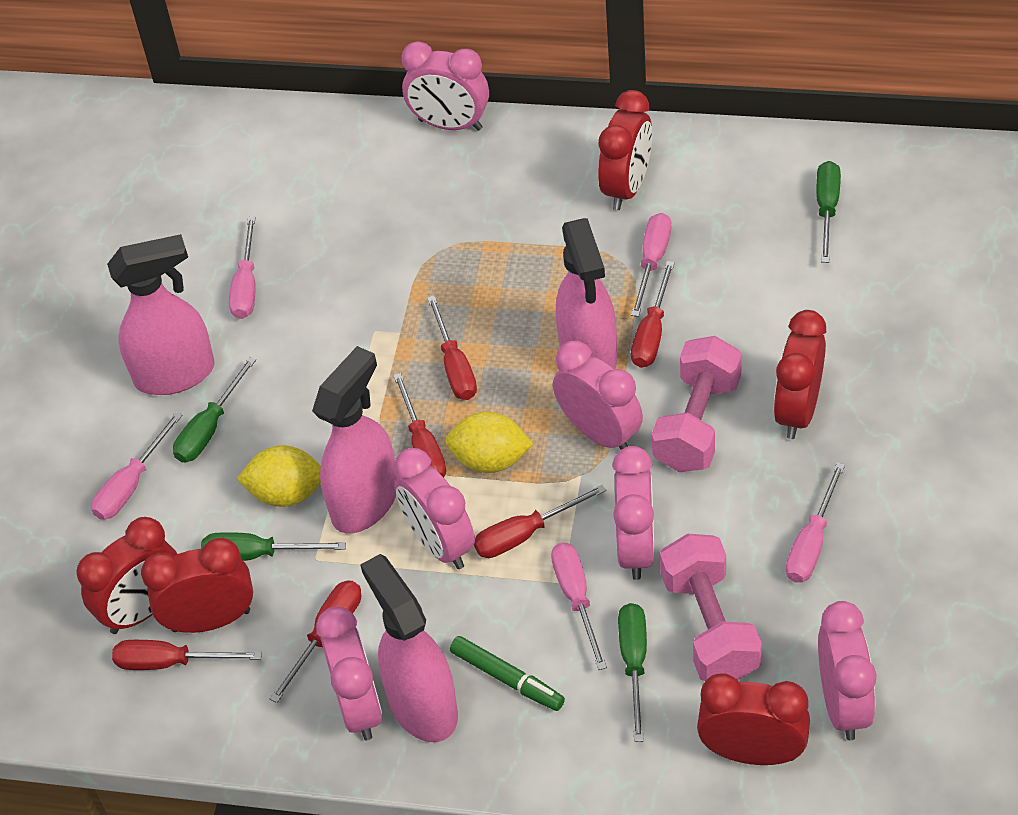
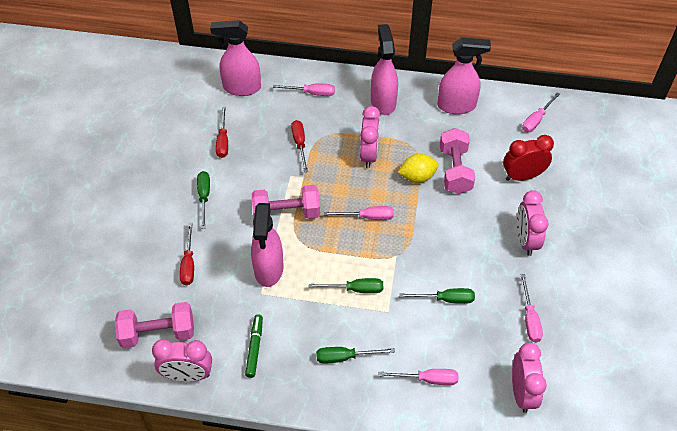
pink clock: [316,607,382,740] [393,448,475,569] [402,41,489,131] [553,340,643,450] [612,446,655,580] [818,601,876,740] = 6 -> [152,339,212,382] [360,106,380,168] [512,343,547,413] [517,190,549,256] = 4
pink dumbbell: [652,336,742,472] [660,534,762,681] = 2 -> [115,302,194,348] [252,185,320,219] [440,128,475,194] = 3
red clock: [76,517,177,634] [141,538,253,633] [598,90,652,210] [697,674,810,765] [774,310,826,439] = 5 -> [503,135,554,181] = 1
red screwdriver: [112,640,262,670] [270,580,361,703] [393,373,446,478] [427,296,477,400] [474,485,606,558] [631,261,675,368] = 6 -> [180,223,194,285] [216,107,228,158] [291,120,308,172] = 3
yellow lemon: [237,445,321,507] [445,412,533,473] = 2 -> [398,154,439,183] = 1

